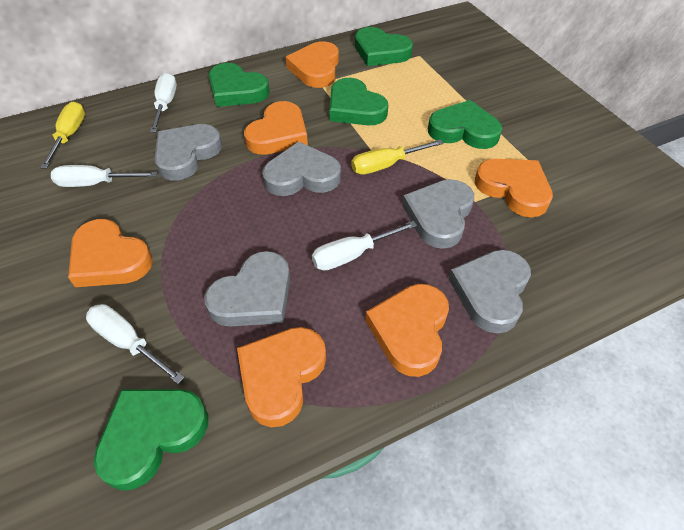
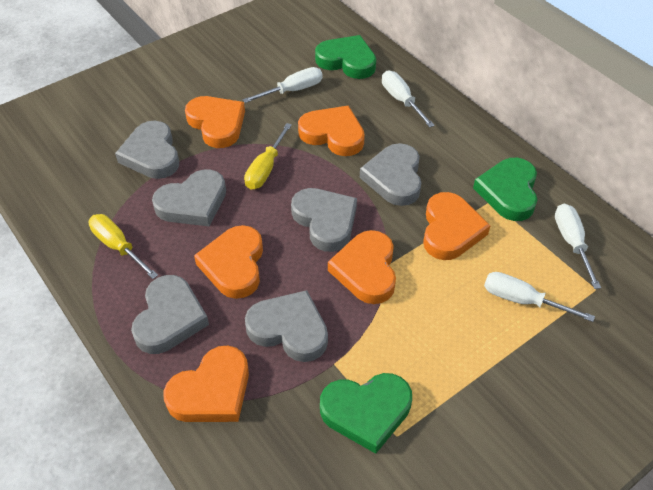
green heart: [94,389,208,491] [209,63,269,107] [330,78,388,125] [355,27,413,66] [428,100,502,149] = 5 -> [315,35,376,79] [320,373,412,454] [473,158,537,221] = 3
grey heart: [155,124,222,181] [204,251,290,327] [262,141,341,196] [402,179,474,249] [448,250,531,333] = 5 -> [115,121,179,179] [131,275,209,354] [152,169,226,226] [245,290,328,362] [291,188,357,252] [360,143,421,206] = 6

